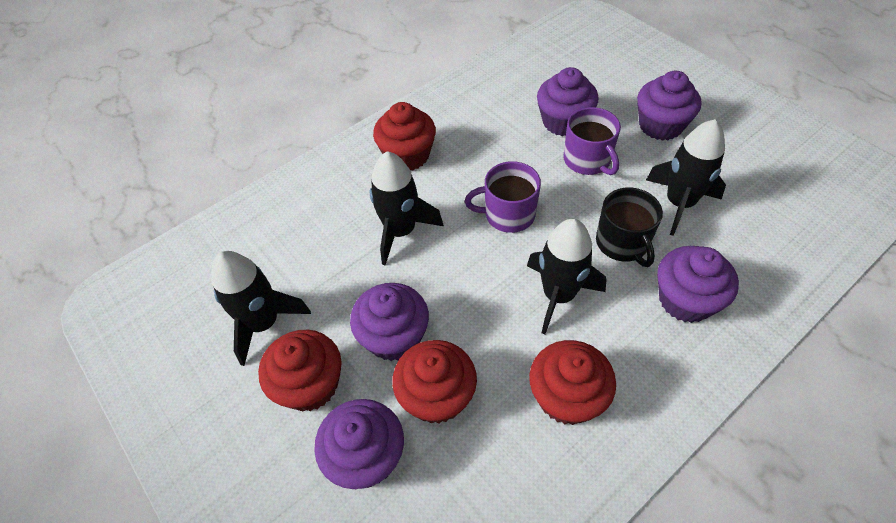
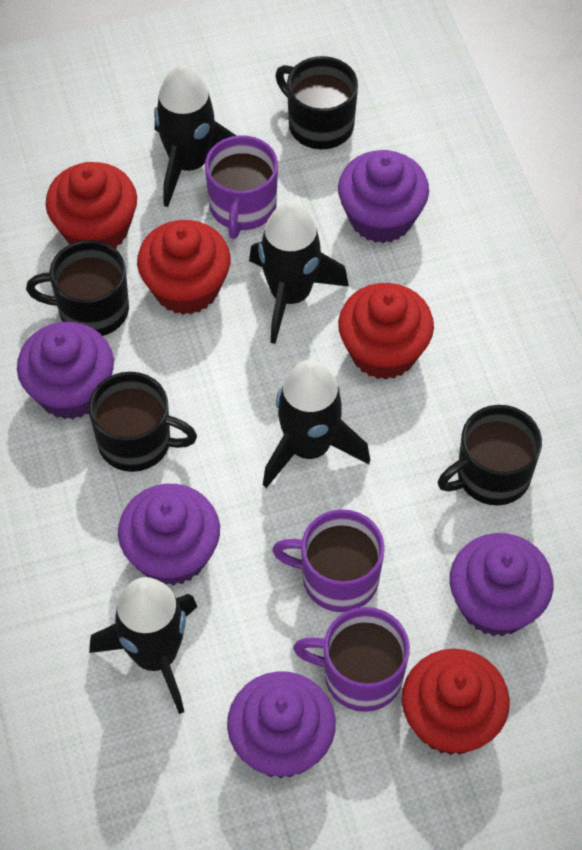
black mug: [596,188,663,267] = 1 -> [26,240,129,336] [89,372,197,472] [275,56,358,149] [438,405,542,505] = 4
purple mug: [465,161,541,233] [563,107,621,175] = 2 -> [205,135,278,239] [272,509,385,612] [293,607,410,712] = 3

